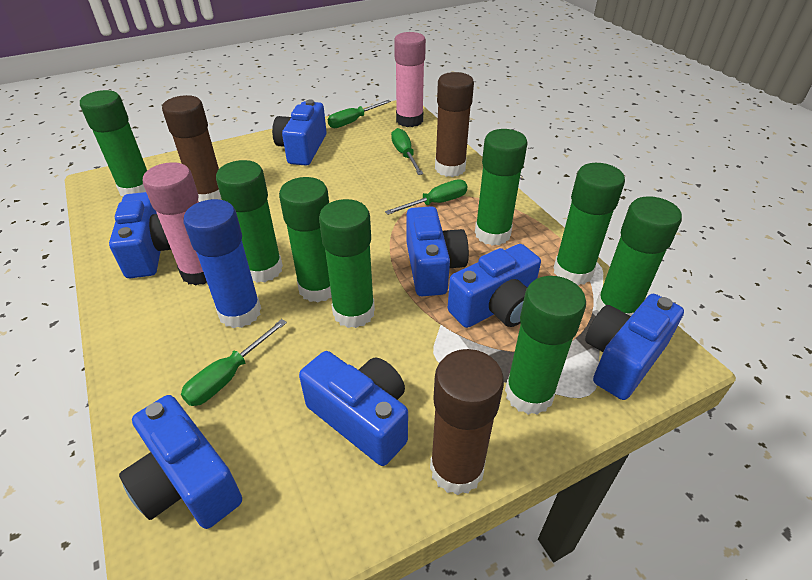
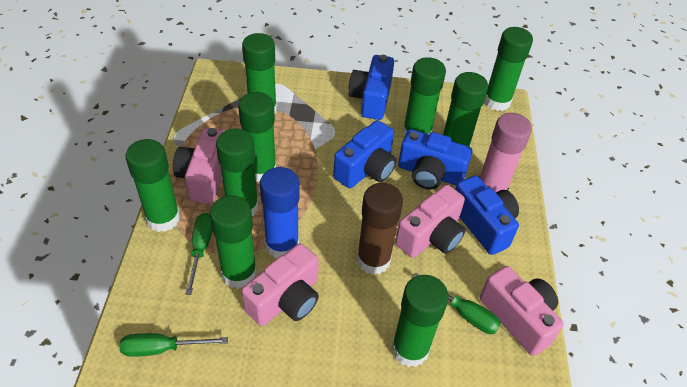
blue camera: [109,192,171,278] [119,395,242,529] [272,100,327,166] [299,351,408,466] [406,206,469,296] [448,244,541,328] [585,294,684,400] = 7 -> [333,120,396,188] [348,55,394,120] [398,129,472,190] [455,175,519,255] = 4
brown glue stick: [162,95,222,202] [430,349,504,495] [435,72,474,177] = 3 -> [357,183,403,275] = 1
green glue stick: [80,90,147,196] [216,160,283,283] [279,177,332,302] [319,199,375,328] [475,129,528,246] [505,276,586,415] [553,163,625,285] [596,196,682,316] = 8 -> [125,139,180,232] [210,195,257,289] [216,129,259,216] [238,92,276,182] [242,33,277,114] [392,275,449,367] [403,57,446,137] [443,72,488,147] [484,27,533,111] = 9
green screwdriver: [181,319,287,406] [328,100,391,128] [385,180,468,215] [391,128,423,175] = 4 -> [119,333,228,357] [185,213,212,295] [412,273,501,334] = 3
pink camera: none = 0 -> [173,128,225,204] [241,243,319,326] [395,185,465,258] [480,266,564,356] = 4
pink glue stick: [143,162,207,286] [394,32,426,127] = 2 -> [479,113,532,192] = 1

